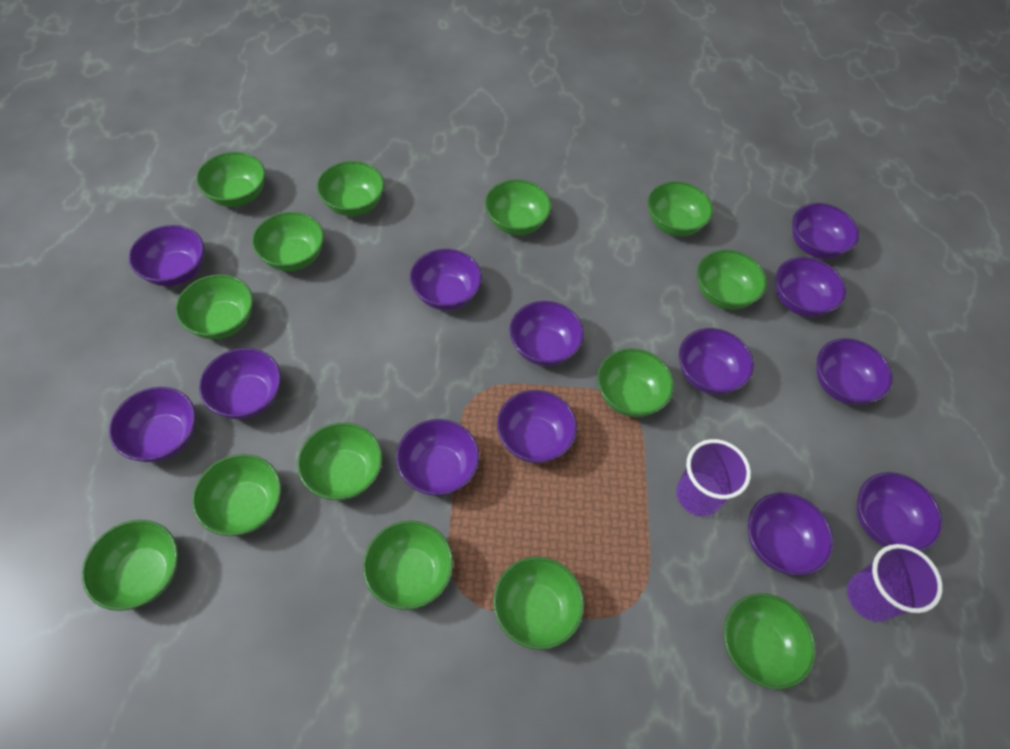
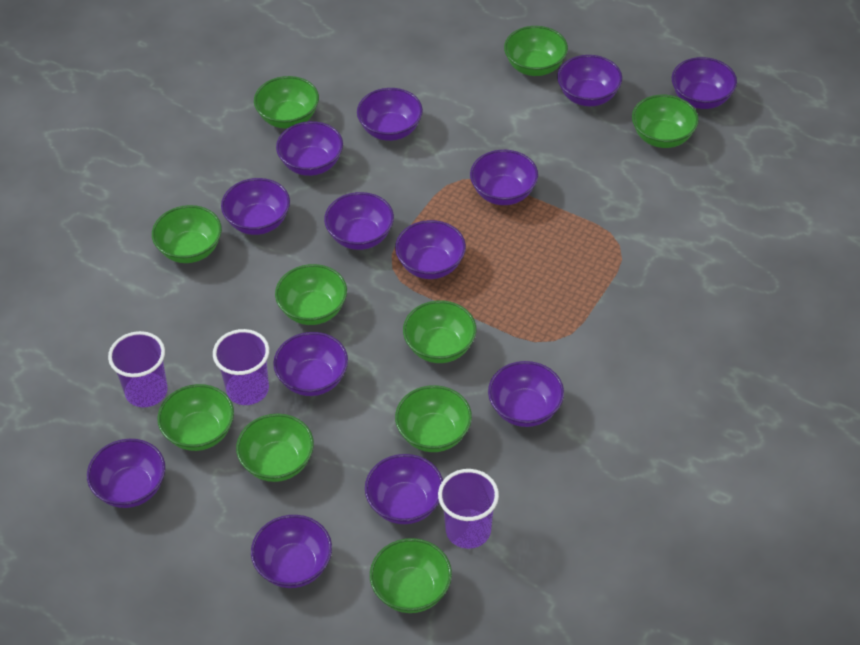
green bowl: [82,520,178,611] [175,274,253,339] [192,454,281,536] [196,152,266,207] [252,212,324,271] [297,422,382,500] [317,161,385,216] [363,521,453,610] [485,179,552,235] [493,557,584,650] [597,348,674,417] [648,181,713,236] [697,250,767,310] [723,593,816,690] = 14 -> [152,205,222,263] [157,384,234,451] [236,414,314,482] [254,76,319,128] [275,264,347,325] [370,538,452,613] [395,385,472,452] [403,301,476,363] [504,26,568,76] [632,95,699,148] = 10
purple cup: [676,439,751,516] [847,544,943,622] = 2 -> [108,331,168,407] [213,329,269,405] [438,469,499,549] = 3

